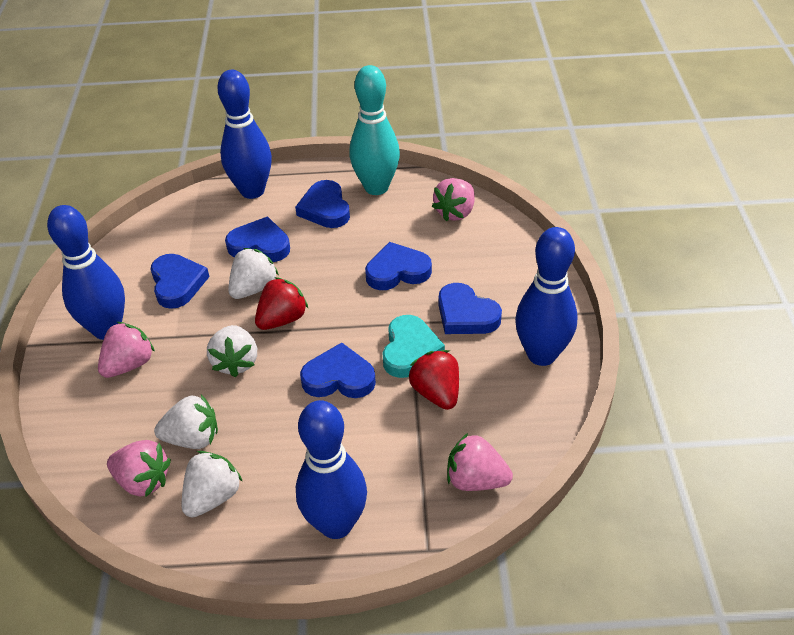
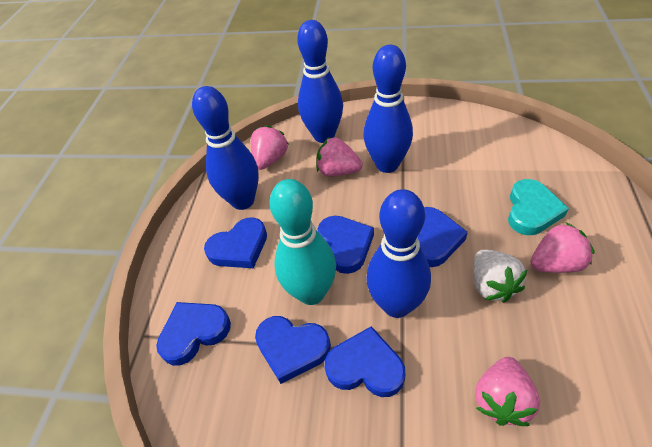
red strawberry: [255,277,308,330] [408,350,459,410] = 2 -> none = 0
white strawberry: [154,395,218,449] [182,451,242,518] [207,325,257,378] [228,248,279,299] = 4 -> [473,249,527,303] = 1

